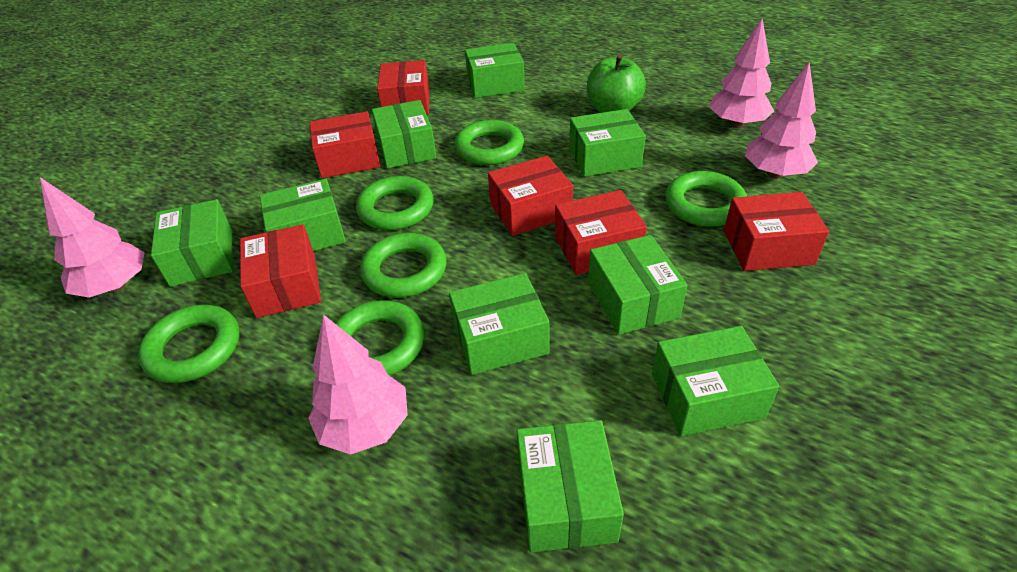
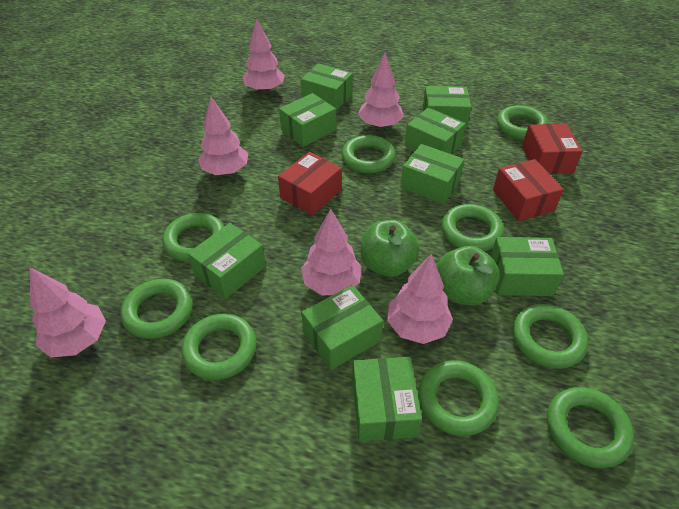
green apple: [587,54,646,113] = 1 -> [361,220,420,277] [437,246,500,306] = 2
green ring: [138,305,239,383] [335,300,424,376] [356,176,434,230] [360,233,447,298] [455,120,524,165] [665,171,747,227] = 6 -> [120,279,193,339] [162,213,224,262] [181,314,257,380] [342,135,396,173] [418,360,499,436] [441,204,504,251] [497,105,549,140] [512,304,588,369] [547,387,634,468] = 9
pink tree: [40,177,145,297] [308,314,408,455] [709,18,774,128] [745,62,818,179] = 4 -> [30,268,106,357] [198,97,248,175] [243,19,285,93] [301,209,362,295] [358,53,404,129] [387,254,453,344] = 6
red box: [240,224,321,318] [310,111,380,178] [377,60,429,114] [488,156,573,236] [555,190,647,275] [724,192,829,271] = 6 -> [278,152,342,215] [493,159,564,221] [522,123,582,174] = 3

